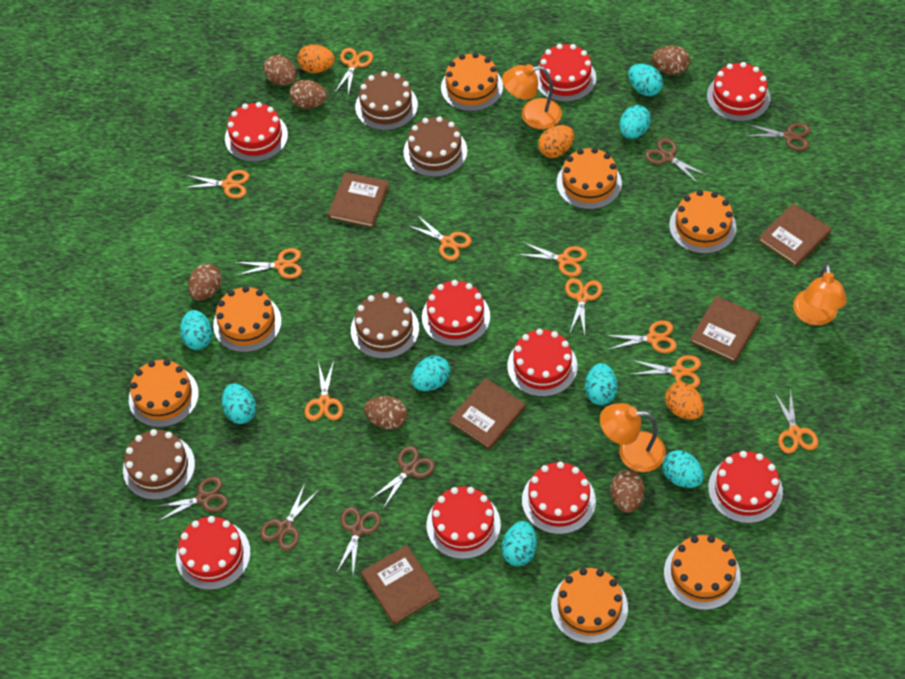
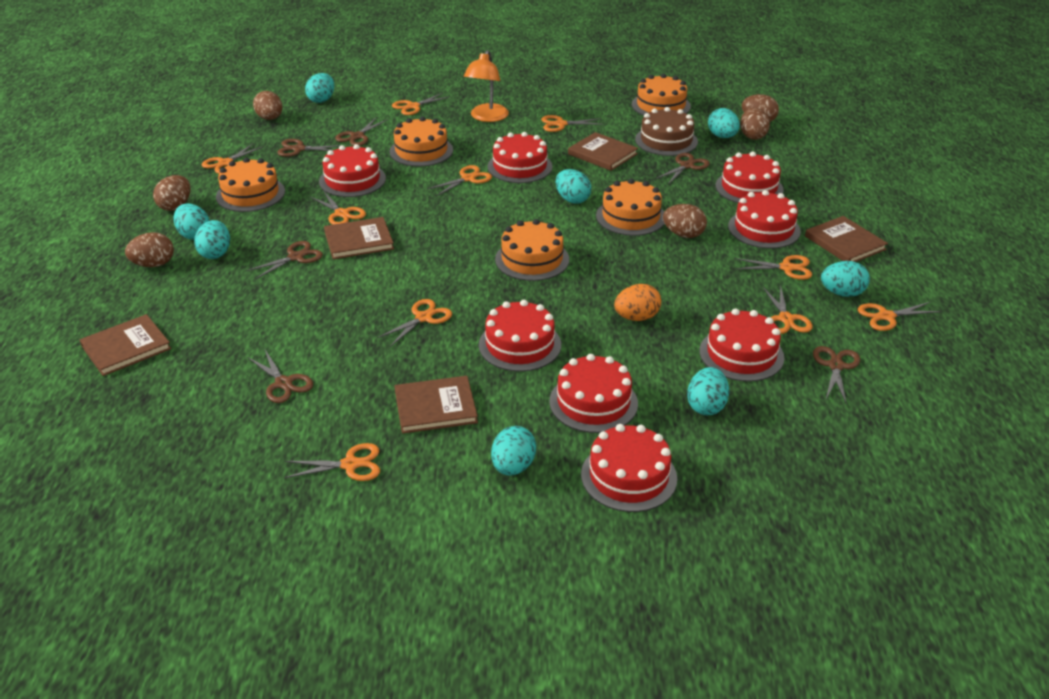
brown cake: [123,429,195,500] [351,292,419,359] [355,71,418,131] [403,116,467,177] = 4 -> [635,107,698,156] = 1
orange cake: [129,359,199,428] [213,286,282,352] [441,53,503,112] [551,568,628,644] [557,148,622,210] [664,535,741,610] [669,190,736,254] = 7 -> [216,158,285,212] [390,117,453,166] [495,219,569,281] [596,179,665,236] [632,74,691,115] = 5
orange egg: [297,44,335,73] [538,125,574,158] [665,382,704,420] = 3 -> [614,284,661,321] = 1
orange lamp: [502,64,562,129] [600,403,666,472] [793,264,847,326] = 3 -> [464,50,509,122] = 1
red cake: [176,516,251,590] [225,102,288,162] [422,280,490,346] [427,487,501,559] [507,329,577,397] [522,462,596,534] [535,44,596,102] [707,62,770,122] [708,451,783,523] = 9 -> [319,144,386,197] [479,300,561,372] [488,132,553,183] [549,354,638,433] [581,424,677,512] [699,309,784,382] [715,152,784,203] [728,190,801,249] = 8

